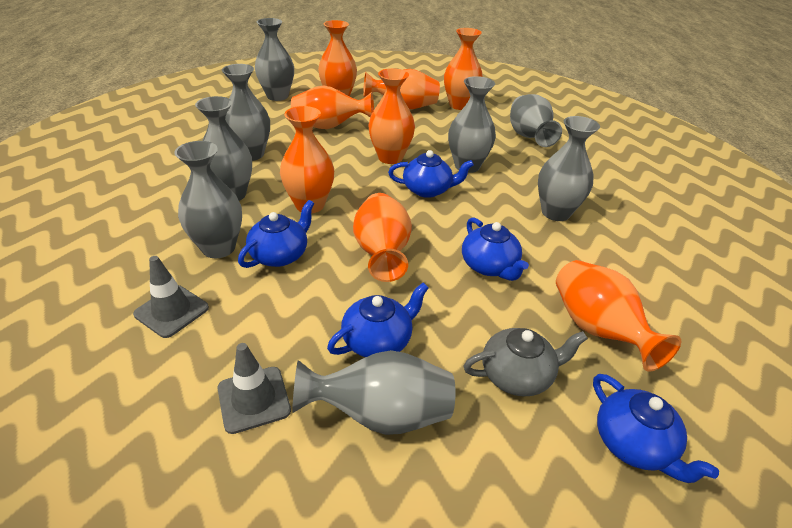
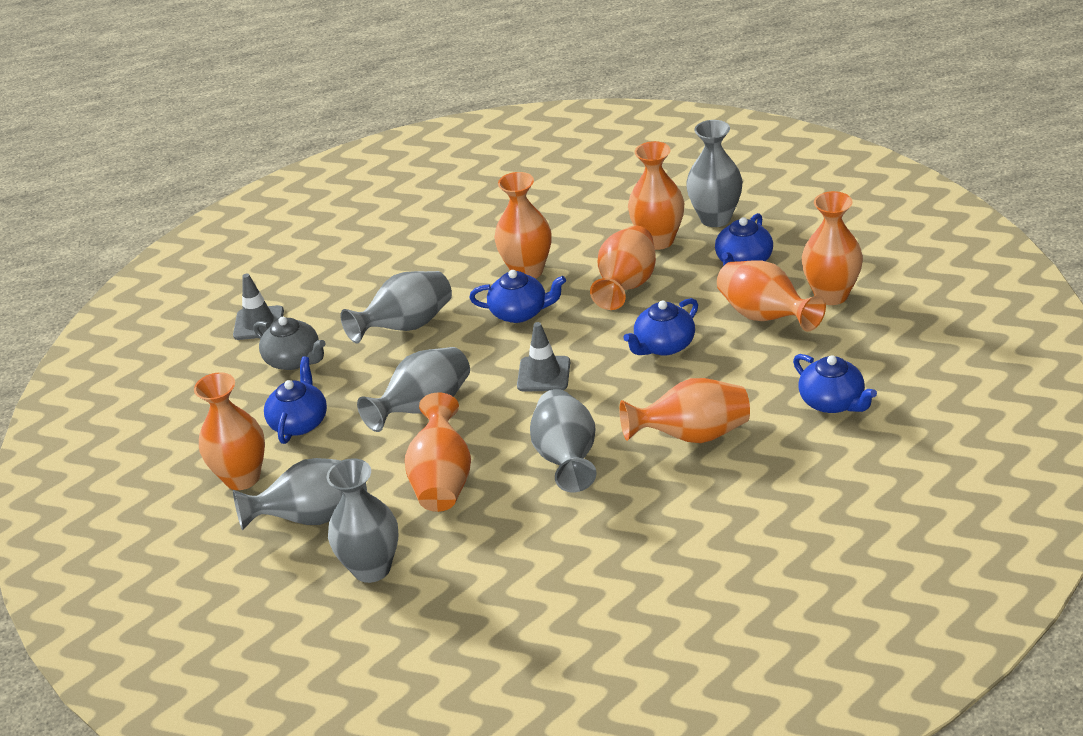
grey vase: [174,141,242,258] [195,96,252,201] [222,64,270,161] [255,18,294,101] [292,350,456,435] [448,76,496,173] [510,94,562,147] [538,116,600,221] = 8 -> [233,458,367,531] [327,458,398,583] [340,271,452,343] [357,347,470,432] [530,389,597,492] [686,120,742,227] = 6

